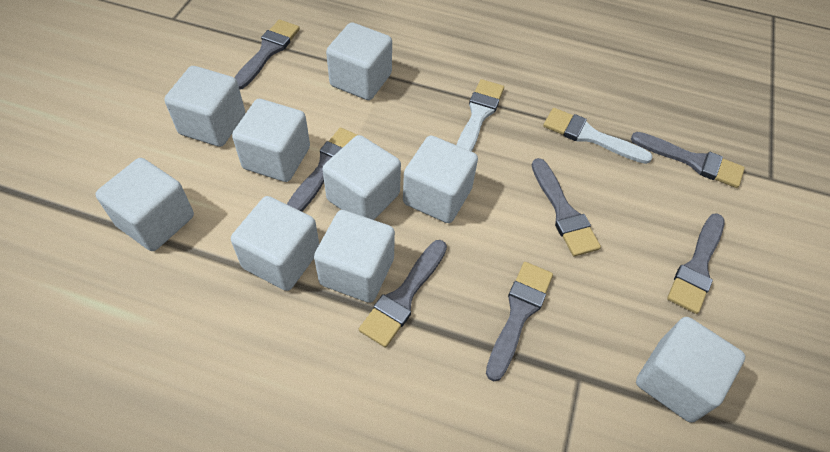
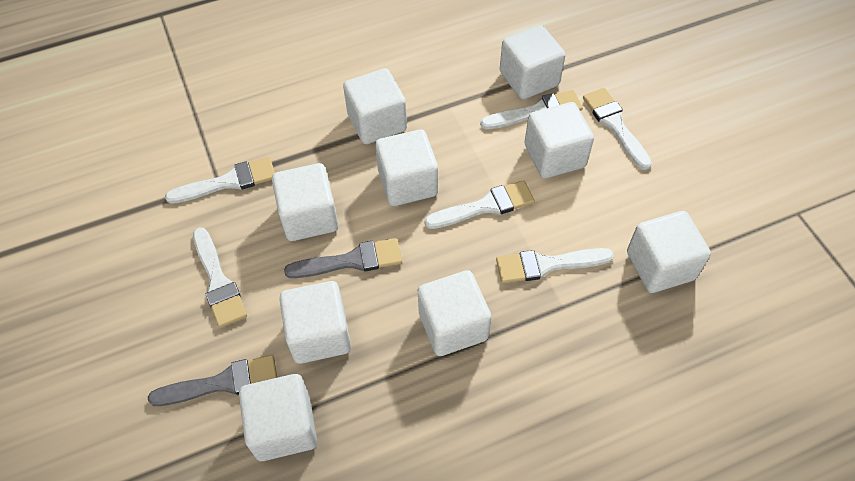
grey brush: [234,20,300,90] [287,128,357,212] [359,240,447,347] [486,262,553,381] [532,158,601,256] [631,132,745,188] [667,213,724,314] = 7 -> [148,355,277,406] [284,238,402,278] = 2
white brush: [457,79,504,152] [543,108,653,164] = 2 -> [165,157,275,204] [193,227,247,328] [424,180,535,229] [480,90,583,129] [496,248,614,283] [583,88,652,170] = 6

